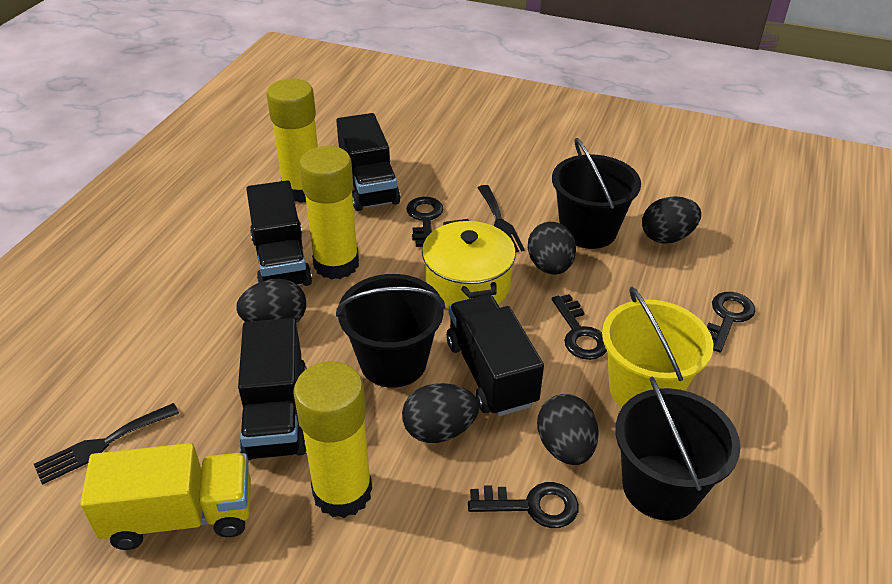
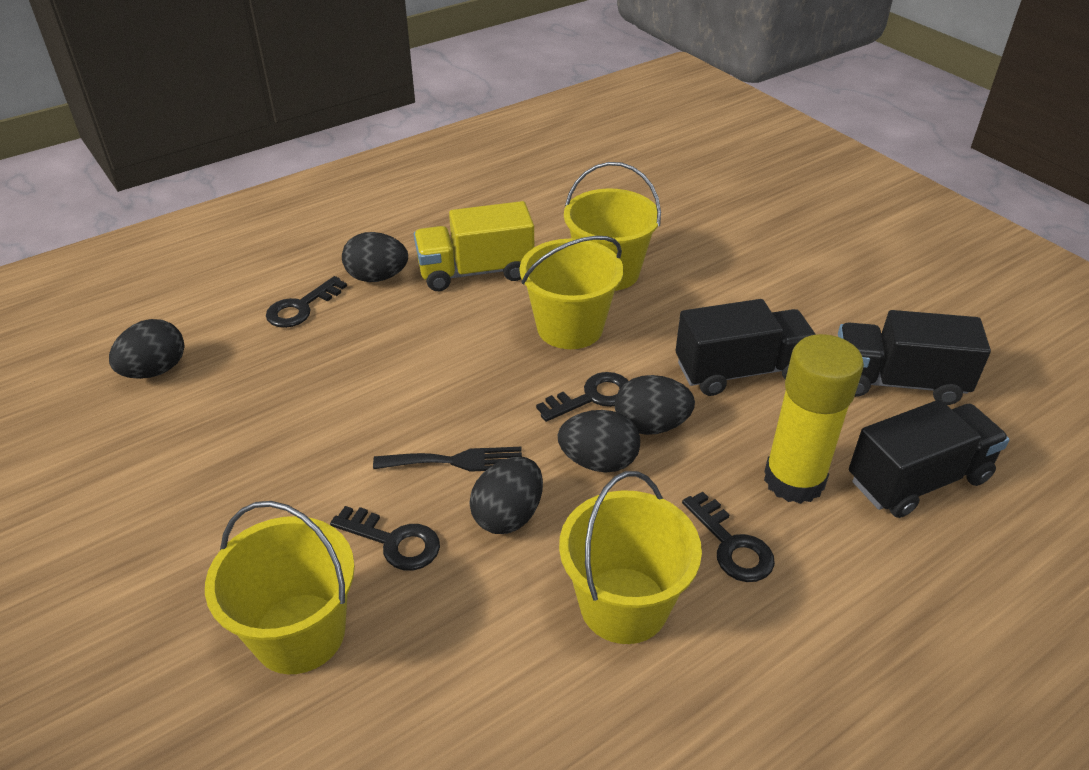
black bucket: [336,274,445,388] [552,138,641,249] [615,377,740,521] = 3 -> none = 0
black fork: [34,403,179,485] [478,185,525,252] = 2 -> [373,447,522,472] = 1
black truck: [238,318,307,460] [246,180,312,286] [336,113,400,211] [447,295,544,416] = 4 -> [676,299,816,396] [838,310,991,405] [849,400,1010,518] = 3
yellow bucket: [602,287,713,407] = 1 -> [205,501,355,674] [520,236,623,349] [559,471,702,644] [564,162,661,291] = 4
yellow glue stick: [266,78,318,203] [293,361,372,518] [299,146,359,280] = 3 -> [764,334,864,504] = 1
yellow pot: [422,219,516,309] = 1 -> none = 0

